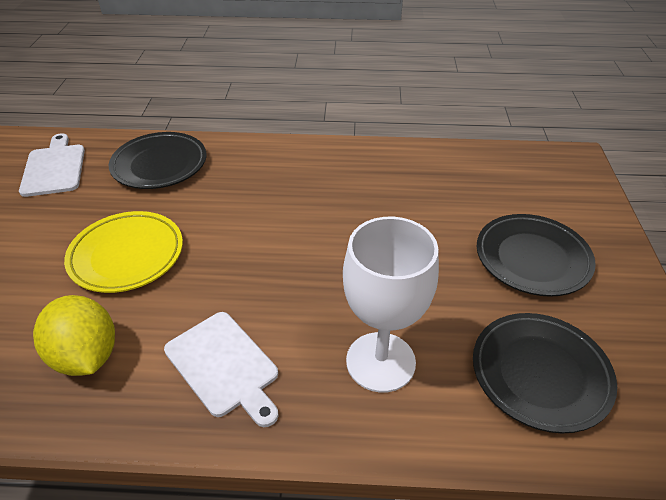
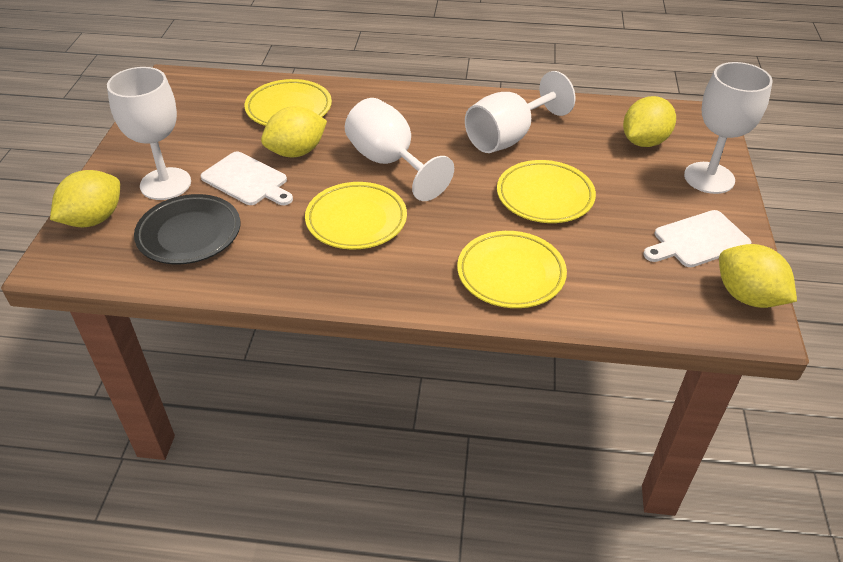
black plate: [109,132,206,189] [473,313,617,433] [477,214,596,297] = 3 -> [134,194,240,264] = 1
white goblet: [343,217,439,393] = 1 -> [107,67,191,200] [345,98,454,201] [465,71,575,153] [684,62,772,194] = 4
yellow lemon: [33,295,115,376] = 1 -> [50,170,120,227] [261,106,327,157] [623,96,676,147] [719,244,797,308] = 4
yellow plate: [64,211,183,293] = 1 -> [245,79,332,126] [305,182,407,250] [457,231,567,308] [497,160,596,223] = 4

